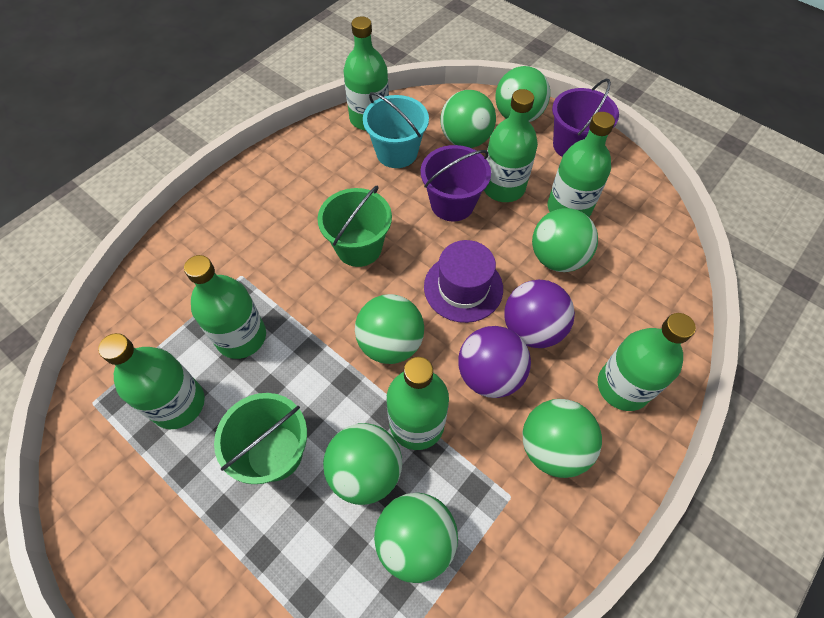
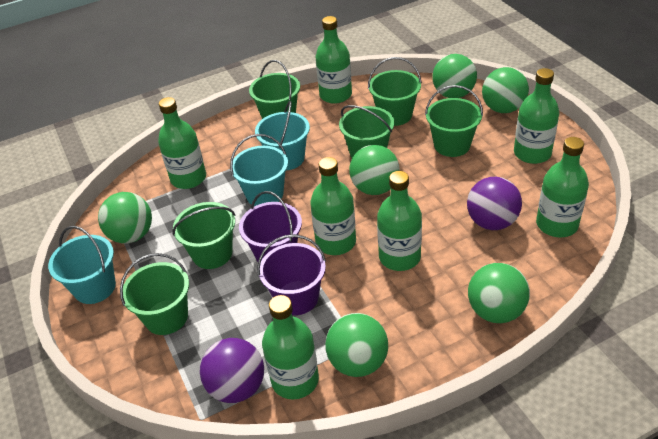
green ball: [323,423,402,505] [355,294,424,364] [374,493,458,583] [440,90,496,148] [496,66,550,122] [523,399,602,478] [532,208,598,272] = 7 -> [98,192,152,244] [325,313,388,377] [349,145,400,195] [432,54,477,98] [468,263,530,323] [482,67,529,113] = 6
green bucket: [214,393,307,484] [317,186,392,267] = 2 -> [120,253,189,335] [172,202,236,269] [249,60,300,119] [339,105,394,158] [368,57,422,126] [425,85,483,157] = 6
purple hat: [424,240,503,323] = 1 -> none = 0
turquoise bucket: [363,92,429,168] = 1 -> [48,226,116,304] [230,134,288,206] [255,101,310,170] = 3

